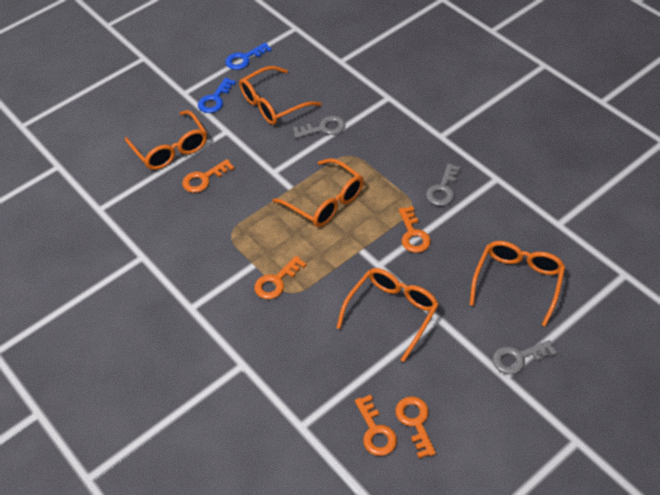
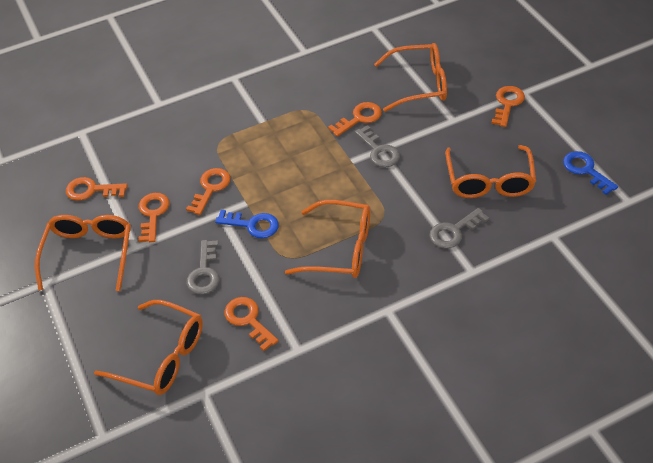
orange key: [182,159,235,193] [254,256,307,299] [355,395,397,456] [395,396,436,459] [399,206,431,253] = 5 -> [66,177,128,201] [138,193,169,242] [186,168,230,215] [225,297,278,351] [328,102,382,137] [491,86,525,127] = 6

